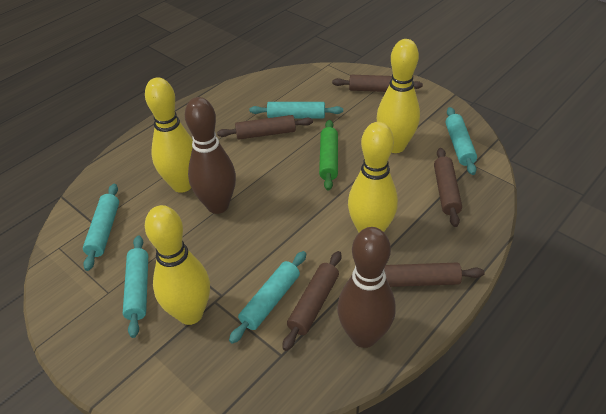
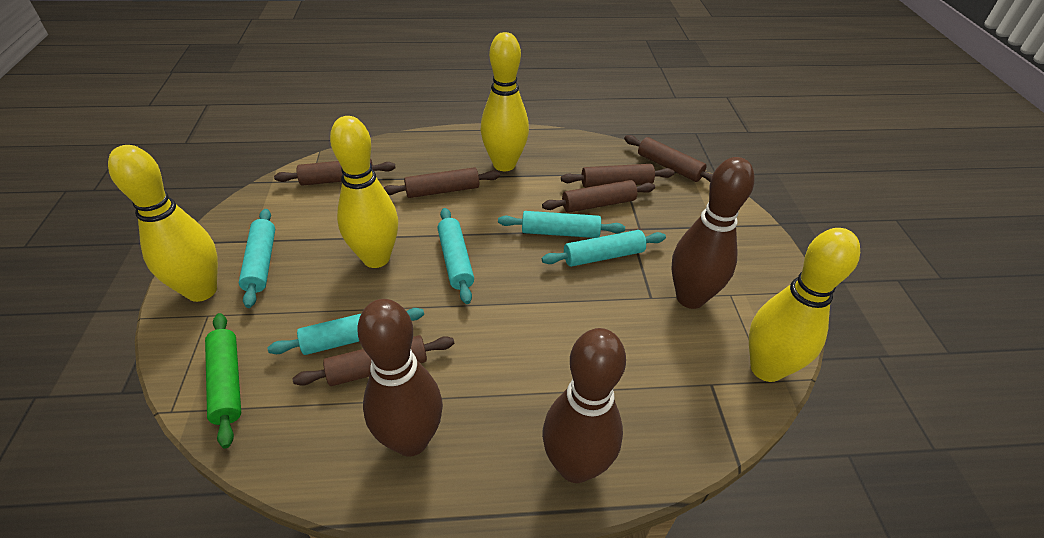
brown bowling pin: [185,97,236,214] [337,227,396,348] = 2 -> [357,299,443,457] [542,328,626,483] [672,157,755,309] = 3
brown rolling pin: [217,115,313,139] [282,251,341,351] [332,75,423,92] [384,262,485,287] [434,148,462,227] = 5 -> [274,158,396,186] [293,335,454,386] [384,167,500,198] [542,180,655,213] [561,164,675,188] [624,135,713,182] = 6

